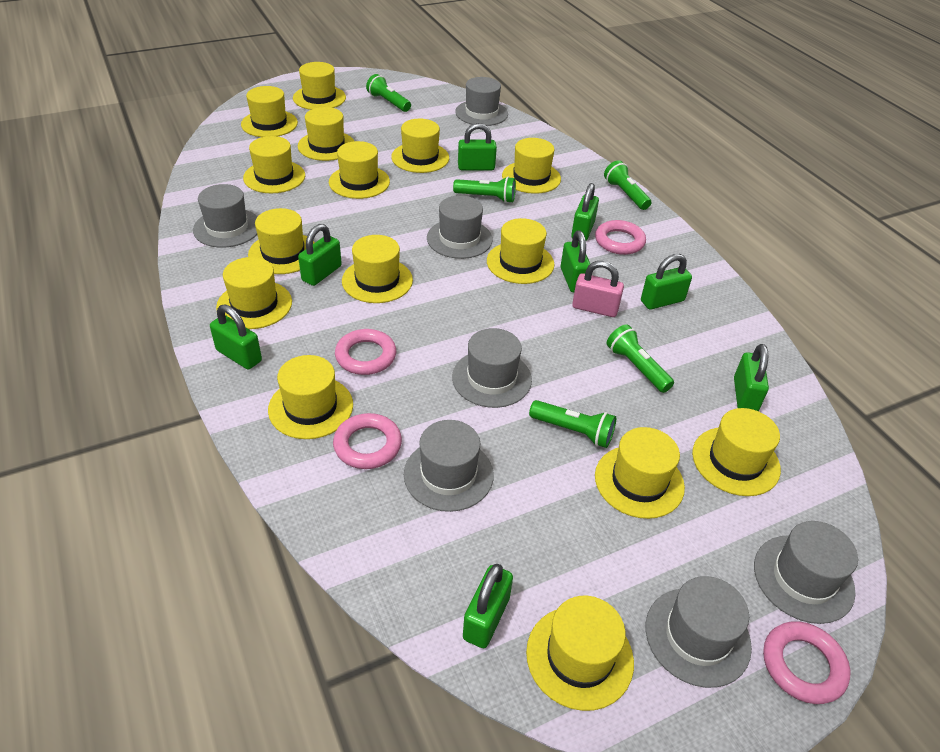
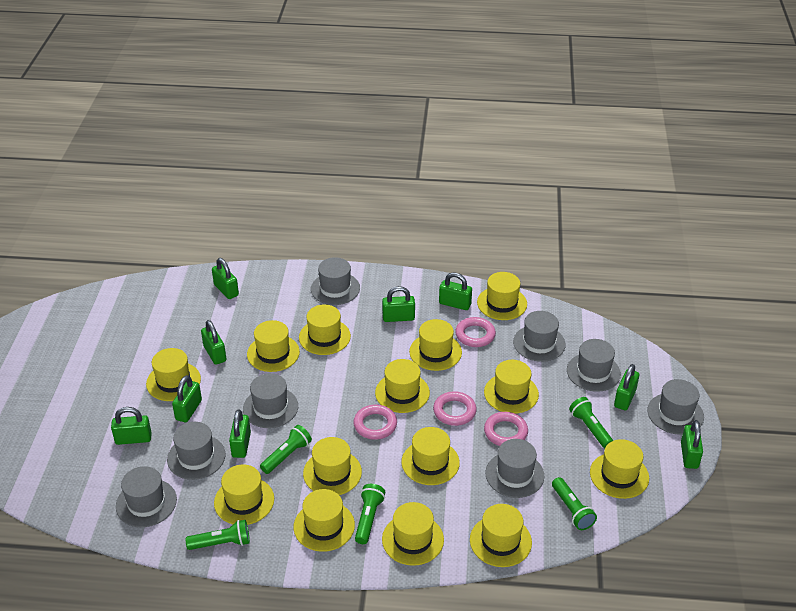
green padlock: [210,305,262,370] [298,224,342,286] [458,123,497,170] [463,564,513,648] [561,231,590,292] [571,183,599,241] [641,254,692,310] [734,344,769,411] = 8 -> [111,407,152,445] [172,375,202,422] [201,320,226,365] [212,258,239,299] [229,409,251,458] [382,286,415,322] [439,272,472,310] [614,364,639,410] [681,420,703,469] = 9
grey hat: [193,184,257,248] [404,420,494,512] [427,195,493,259] [452,328,532,408] [455,77,508,126] [646,576,752,688] [754,521,858,624] = 7 -> [116,466,177,527] [167,422,225,480] [243,373,298,428] [311,257,360,305] [485,439,545,498] [513,311,566,362] [567,339,621,392] [647,379,704,435] = 8
pink padlock: [572,261,624,317] = 1 -> none = 0
yellow hat: [216,257,292,329] [241,86,298,137] [243,136,305,193] [248,208,315,274] [268,355,353,439] [293,62,346,110] [298,107,354,161] [329,141,390,199] [342,235,413,303] [391,119,449,173] [487,218,554,284] [502,138,561,194] [526,596,634,711] [595,427,685,519] [692,408,781,496] = 15 -> [146,348,201,401] [214,465,274,525] [247,320,300,372] [293,489,355,552] [299,304,351,355] [303,437,362,495] [375,359,430,413] [382,502,444,566] [401,427,460,485] [409,319,462,371] [470,504,532,567] [477,272,527,320] [484,360,539,414] [590,439,649,499] = 14

